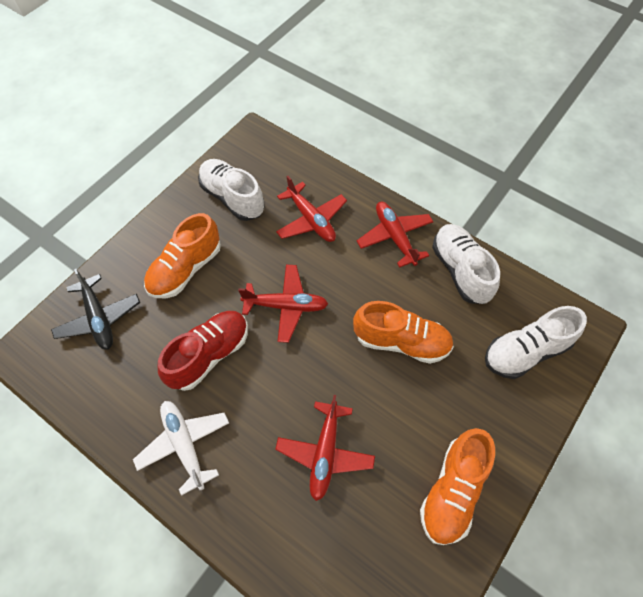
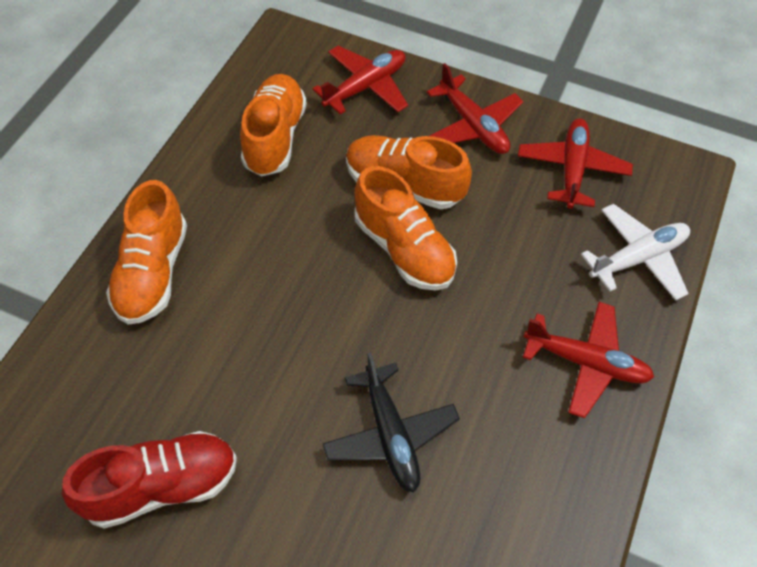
orange shoe: [144,213,221,298] [353,301,454,364] [420,428,495,545] = 3 -> [106,180,187,325] [240,74,307,176] [346,135,472,209] [355,166,457,291] = 4
white shoe: [198,159,265,221] [432,224,500,304] [485,306,587,379] = 3 -> none = 0

